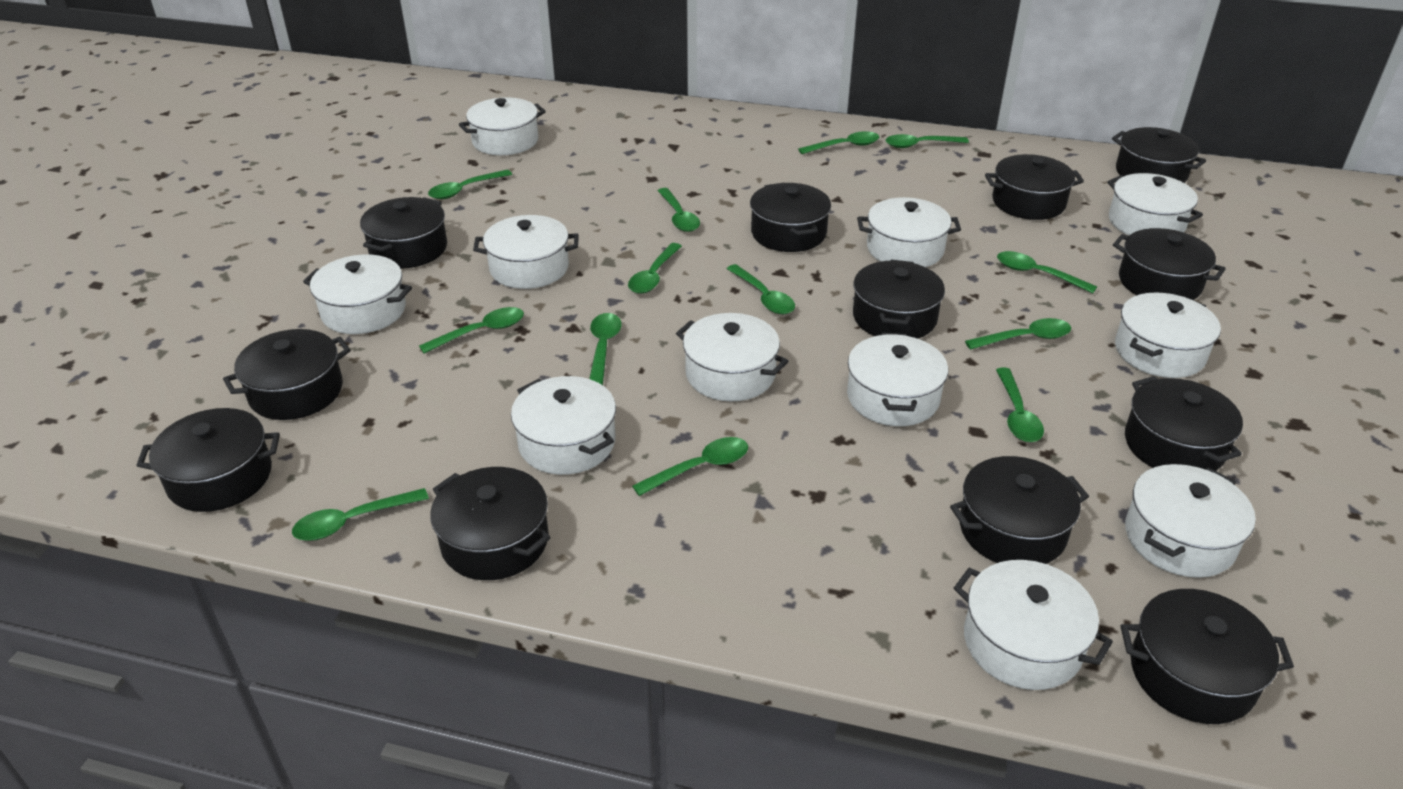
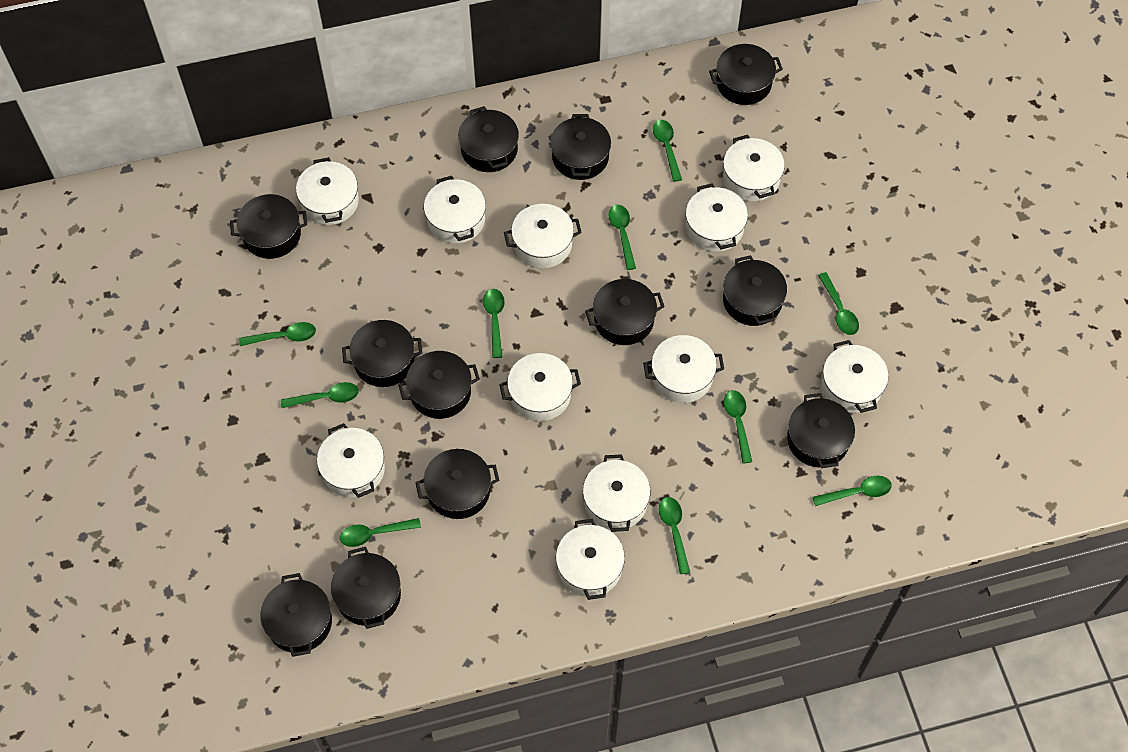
green spoon: [292,488,429,541] [419,307,524,354] [428,170,512,199] [589,313,622,385] [628,243,682,294] [632,437,748,496] [658,188,700,232] [727,264,795,314] [798,131,879,154] [886,134,969,148] [965,318,1071,350] [996,368,1044,442] [997,251,1097,294] = 13 -> [239,322,316,346] [281,382,359,408] [340,518,421,547] [483,289,505,358] [608,205,636,270] [653,120,682,182] [659,497,690,574] [724,390,752,464] [813,476,892,506] [818,272,859,335] = 10

